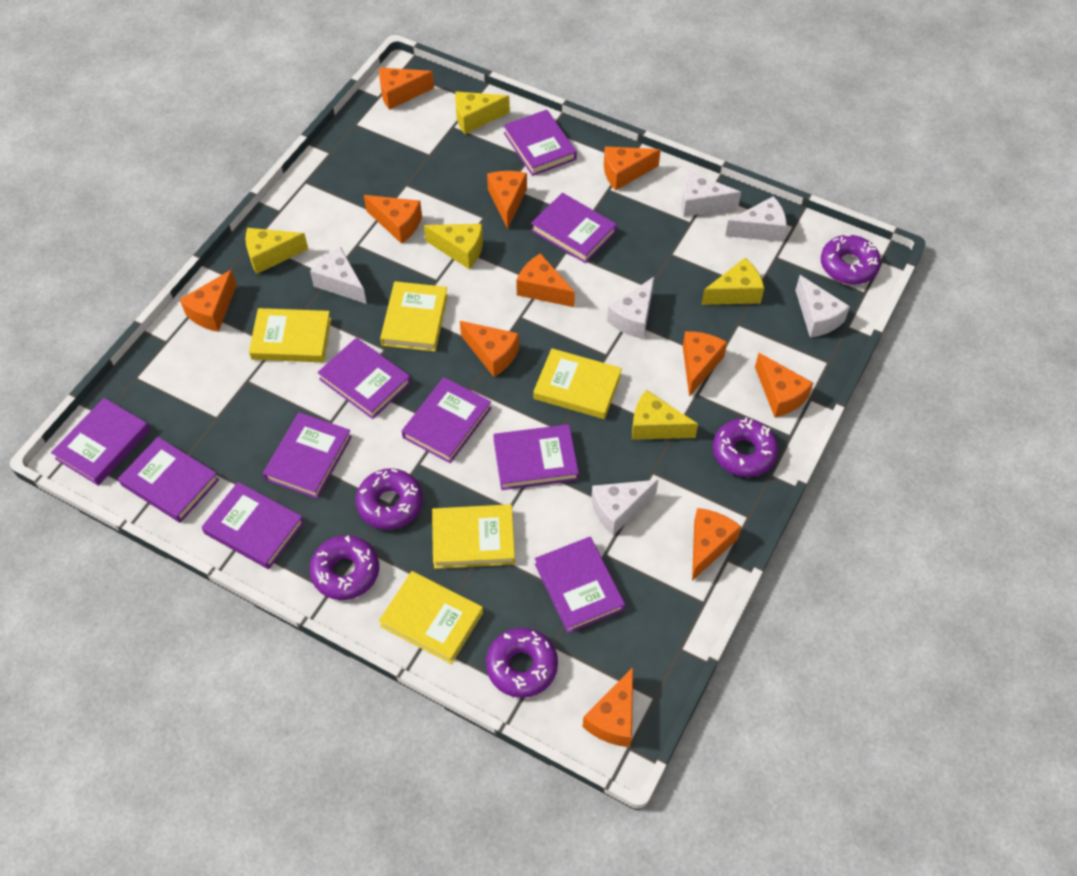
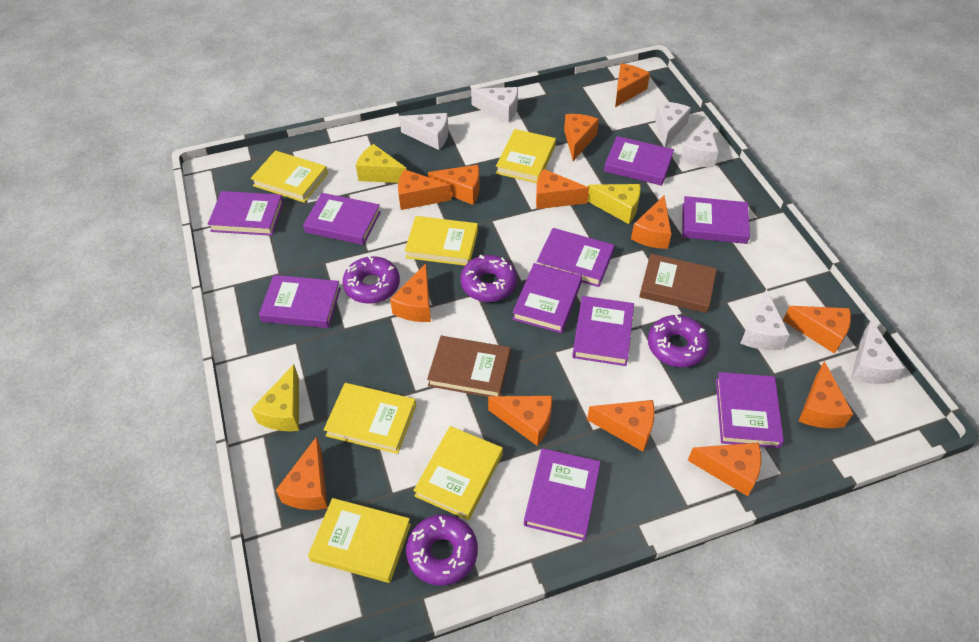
brown book: none = 0 -> [427,336,510,397] [639,254,717,313] = 2
orange cheese: [180,270,237,332] [364,195,422,244] [379,67,434,110] [460,321,519,377] [487,171,527,229] [516,253,575,307] [583,667,633,747] [604,146,661,190] [683,331,727,397] [692,508,741,581] [755,353,813,417] = 11 -> [276,437,328,510] [390,263,431,322] [398,170,451,210] [428,165,480,205] [488,396,552,446] [536,169,589,209] [564,114,599,161] [587,400,655,452] [615,64,650,107] [631,196,672,249] [688,443,761,496] [783,306,851,354] [799,361,853,428] = 13
purple donut: [310,535,379,600] [356,468,423,530] [486,628,558,698] [713,418,779,477] [821,234,881,285] = 5 -> [343,256,400,304] [406,514,478,586] [460,255,517,302] [648,315,709,367] = 4
yellow book: [249,308,331,362] [379,571,483,664] [380,281,448,352] [432,504,515,569] [533,348,622,419] = 5 -> [251,151,328,203] [308,498,411,583] [324,383,416,454] [405,216,478,266] [413,426,503,520] [496,129,556,183] = 6
yellow cheese: [246,228,308,274] [424,224,483,269] [455,91,510,134] [632,390,698,440] [701,258,764,305] = 5 -> [251,364,299,431] [356,144,407,183] [588,184,641,224] = 3

